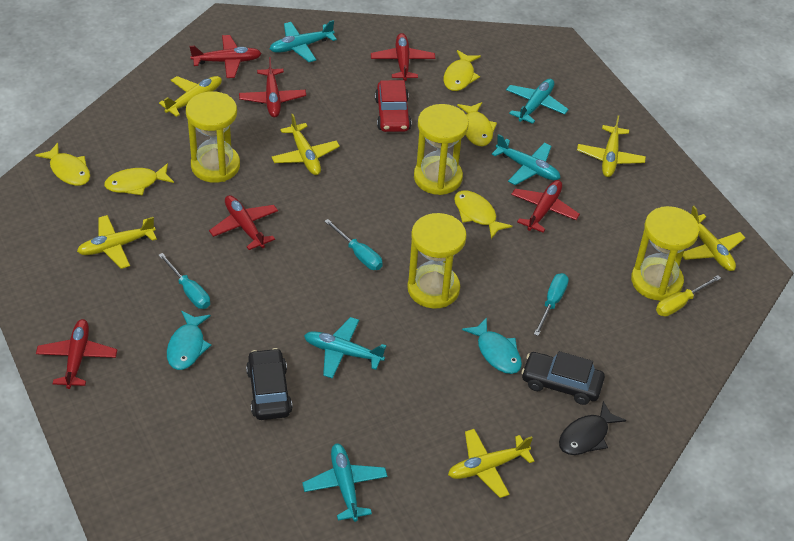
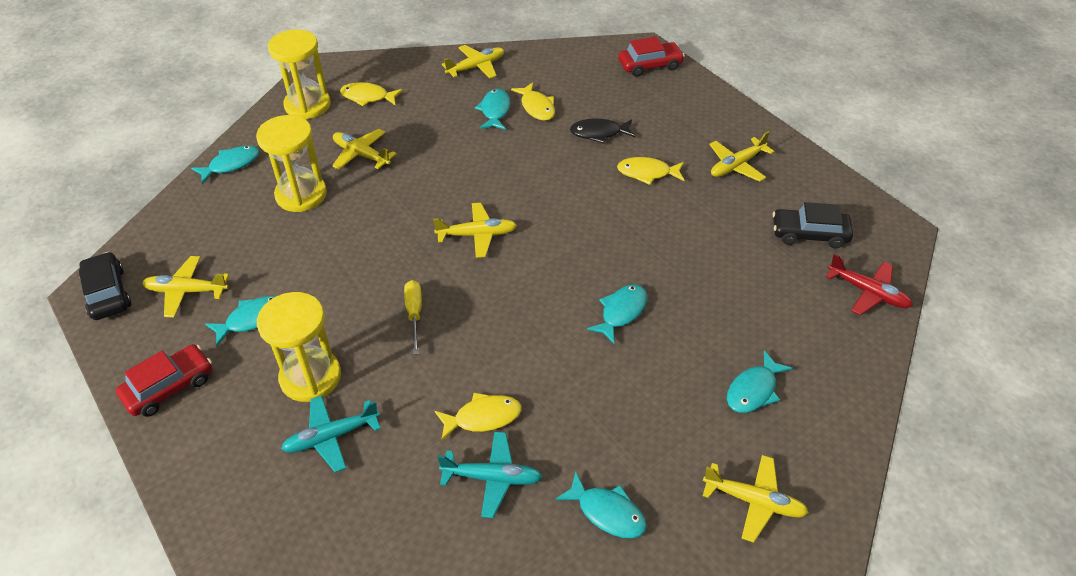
red car: [375,80,411,132] = 1 -> [116,344,212,417] [618,37,685,77] = 2
red plane: [36,319,117,389] [190,35,262,78] [209,195,278,250] [239,57,306,117] [371,33,435,81] [511,180,580,233] = 6 -> [826,254,913,316] = 1
turquoise fish: [167,311,211,370] [462,317,522,374] = 2 -> [191,145,259,184] [205,296,276,346] [475,89,511,130] [555,471,647,538] [587,284,647,344] [727,350,793,413] = 6
turquoise plane: [270,20,337,62] [302,444,388,522] [304,317,386,378] [492,134,560,185] [506,79,569,124] = 5 -> [281,395,381,473] [437,432,542,518] = 2
turquoise screwdriver: [158,253,210,309] [324,219,383,270] [534,273,569,336] = 3 -> none = 0
yellow fish: [35,143,90,186] [104,163,174,196] [444,50,481,91] [454,190,512,239] [457,102,497,146] = 5 -> [340,82,403,106] [435,393,522,441] [511,82,555,121] [617,157,684,185] = 4
yellow hourglass: [186,91,240,183] [407,213,467,309] [414,104,469,195] [631,206,699,301] = 4 -> [256,115,327,212] [257,292,341,402] [268,29,331,119] = 3

